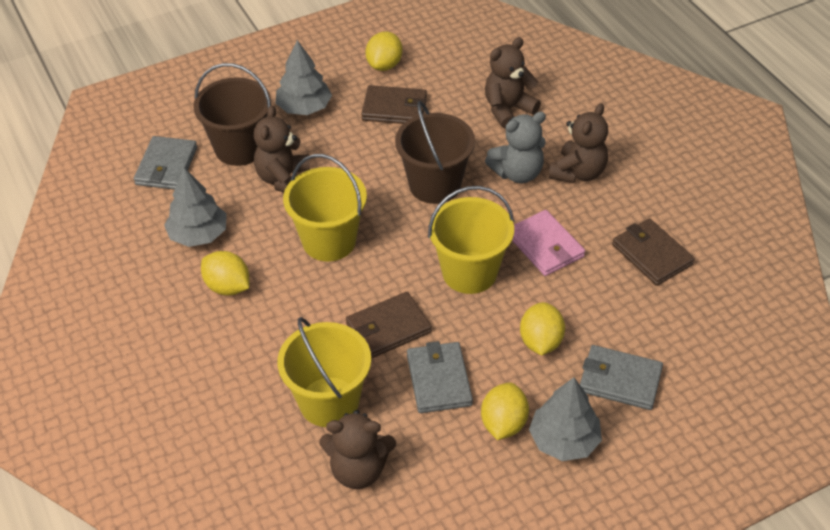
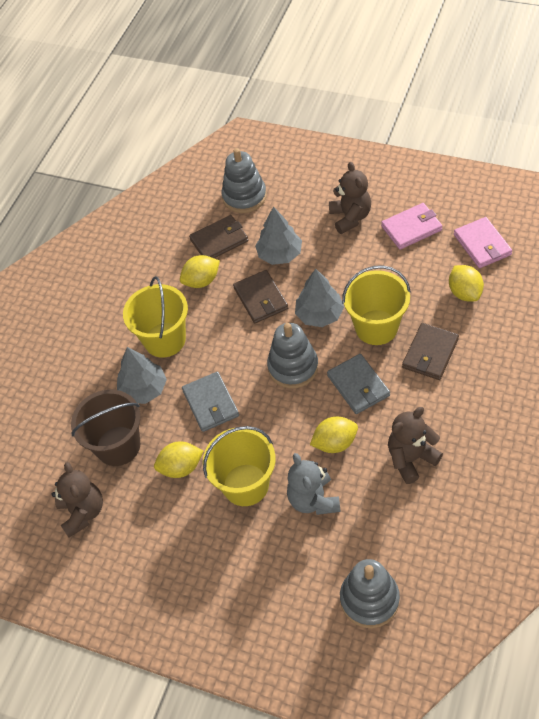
brown bucket: [193,63,271,166] [395,101,475,204] = 2 -> [71,390,141,466] = 1
brown teddy bear: [253,105,310,192] [320,410,396,489] [485,37,541,129] [549,103,608,183] = 4 -> [51,462,103,538] [329,162,371,234] [388,407,443,484] = 3
grey stacking toy: none = 0 -> [221,148,267,213] [267,323,318,388] [340,559,400,628] = 3
grey wallet: [134,136,197,190] [407,341,473,413] [580,345,663,410] = 3 -> [182,372,239,432] [327,354,390,414] = 2
pink wallet: [512,210,585,276] = 1 -> [381,203,443,249] [454,217,512,268] = 2

